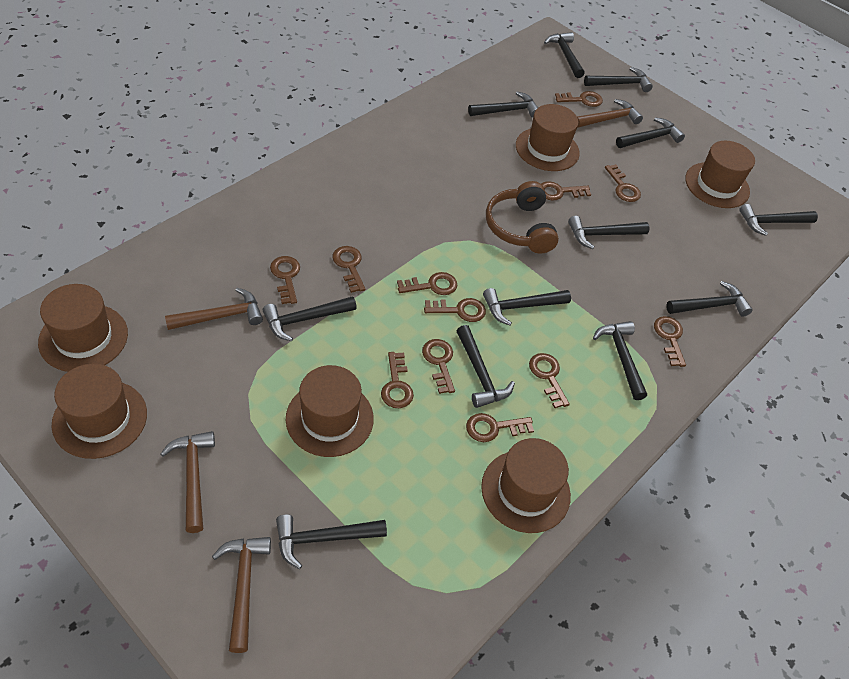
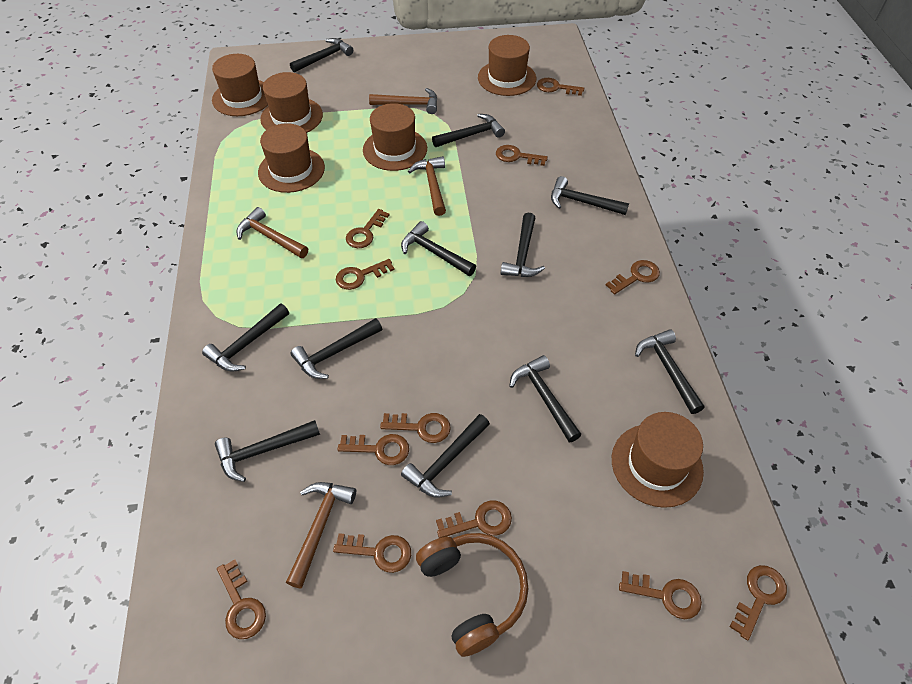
black hammer: [263,296,357,341] [276,514,387,569] [456,325,515,408] [468,92,538,118] [483,288,571,325] [544,32,585,78] [568,216,650,249] [584,67,653,92] [593,321,647,400] [616,118,685,148] [666,281,753,317] [739,204,818,236] = 12 -> [202,304,289,372] [215,420,320,482] [290,38,353,73] [290,318,382,379] [401,221,476,276] [401,414,490,498] [432,114,505,147] [501,213,545,277] [509,355,582,442] [551,176,629,215] [635,329,705,414] = 11

